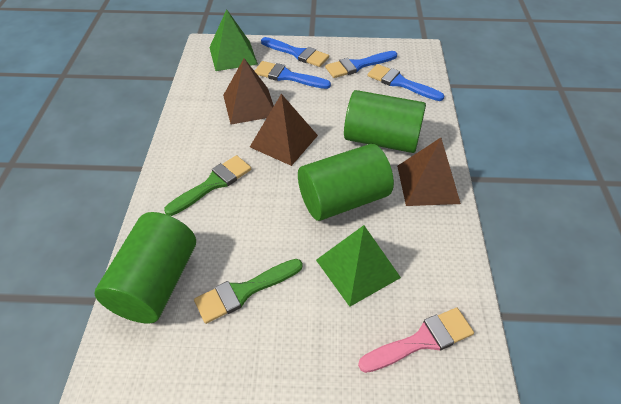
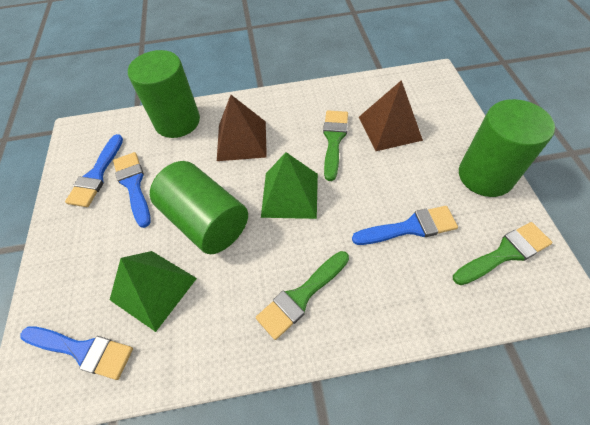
brown pyramid: [223,58,274,124] [250,94,318,166] [397,138,461,206] = 3 -> [217,95,267,161] [359,80,423,151] = 2
green brush: [164,155,251,216] [194,259,303,324] = 2 -> [256,251,349,340] [323,111,348,181] [453,222,552,285] = 3
pink brush: [358,308,474,373] = 1 -> none = 0

